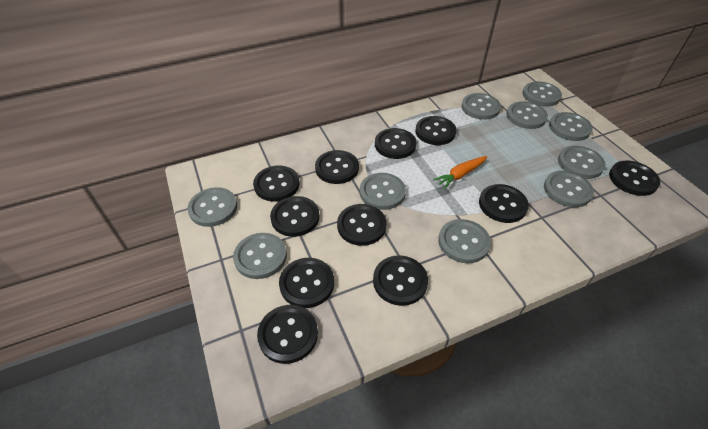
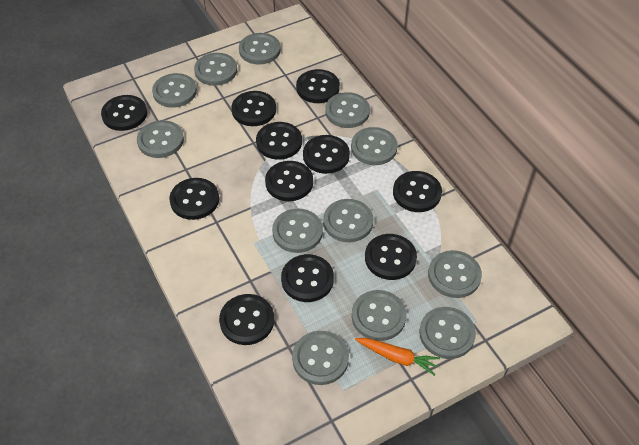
grey button: [187,187,237,227] [233,233,287,279] [360,173,406,210] [438,219,491,263] [461,93,501,120] [506,101,548,129] [522,82,562,107] [544,171,594,207] [549,112,593,141] [558,146,606,179] = 10 -> [137,120,184,158] [152,73,197,108] [194,53,237,86] [239,33,281,65] [272,208,323,253] [292,331,349,385] [323,199,373,242] [325,92,370,128] [351,127,398,165] [352,290,406,341] [419,307,476,359] [428,250,482,298] = 12

